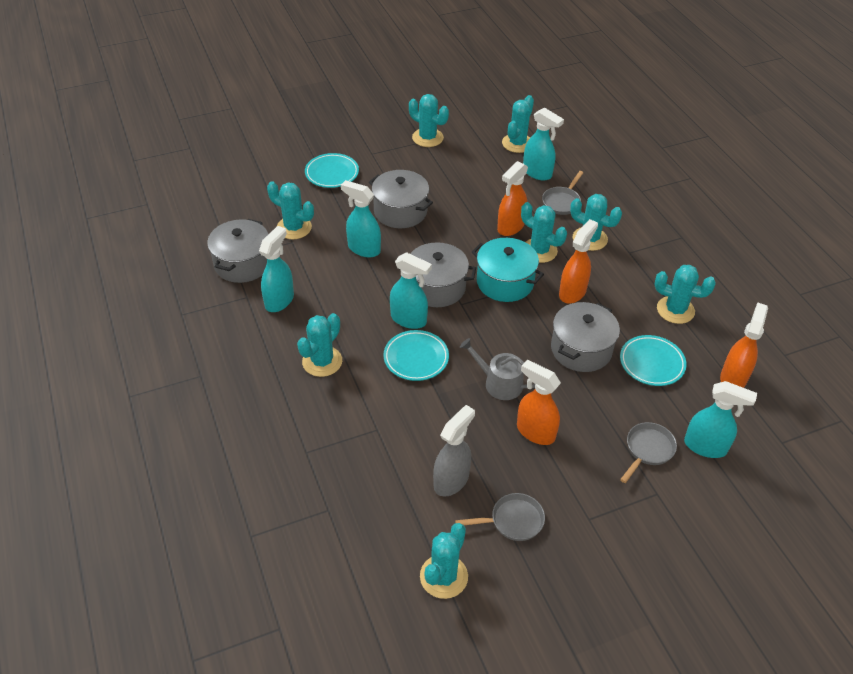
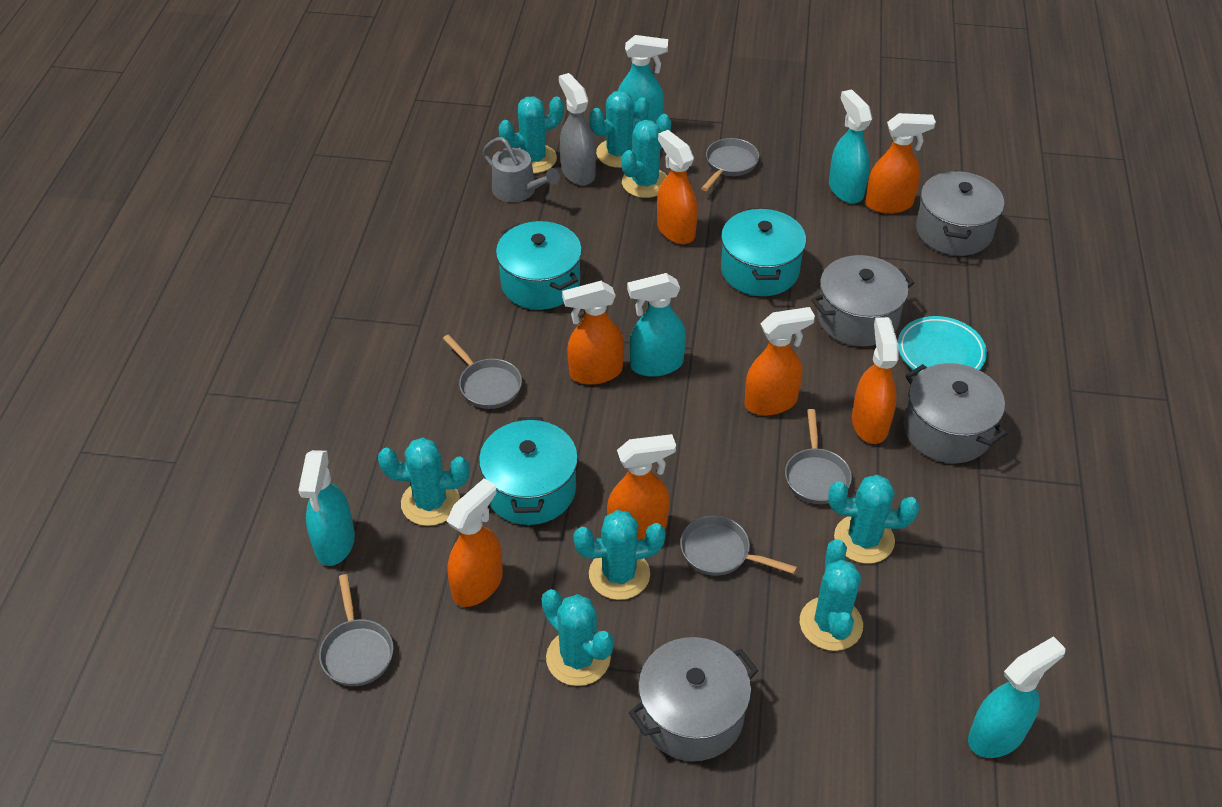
grey pan: [455,493,545,541] [542,171,583,215] [620,422,677,483] = 3 -> [319,574,394,686] [443,335,522,409] [680,516,797,576] [701,138,759,191] [785,409,852,504] = 5
orange spray bottle: [497,161,528,236] [517,360,561,445] [559,219,598,304] [720,303,768,388] = 4 -> [447,478,503,607] [562,281,624,385] [607,434,676,540] [657,130,698,244] [744,307,815,416] [852,317,899,444] [866,113,936,214] = 7
turquoise plate: [305,153,359,188] [383,330,449,381] [620,335,686,386] = 3 -> [898,316,987,373] = 1
turquoise pot: [472,238,544,302] = 1 -> [479,417,578,525] [496,221,582,310] [721,208,806,296] = 3

